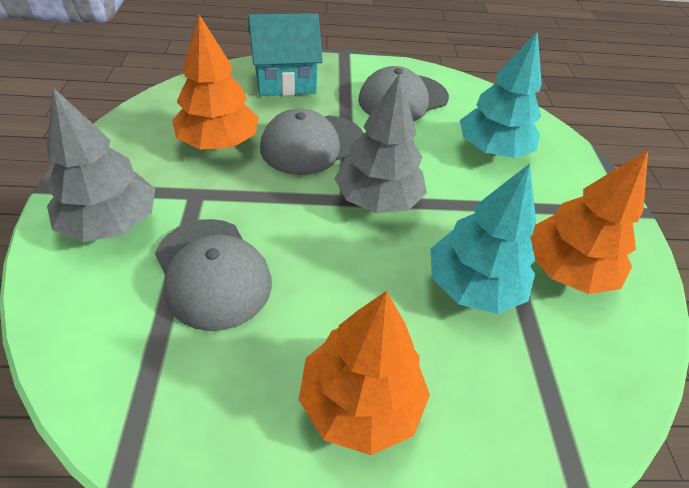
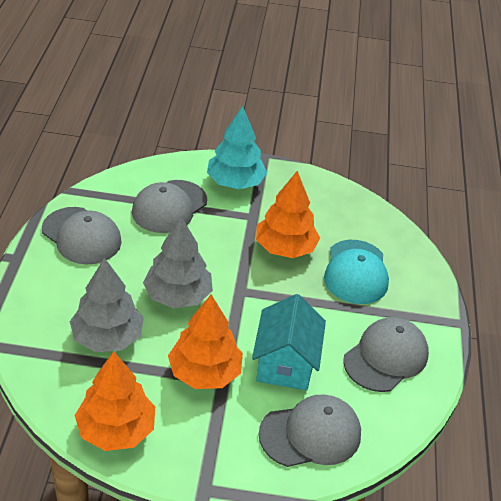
grey cap: [155,219,272,331] [260,109,364,175] [358,66,449,121] = 3 -> [42,207,122,265] [132,180,207,233] [258,394,361,467] [343,317,429,392] = 4
turquoise cap: none = 0 -> [324,240,389,304] = 1
turquoise tree: [430,164,536,314] [460,31,541,158] = 2 -> [207,106,267,190] = 1

